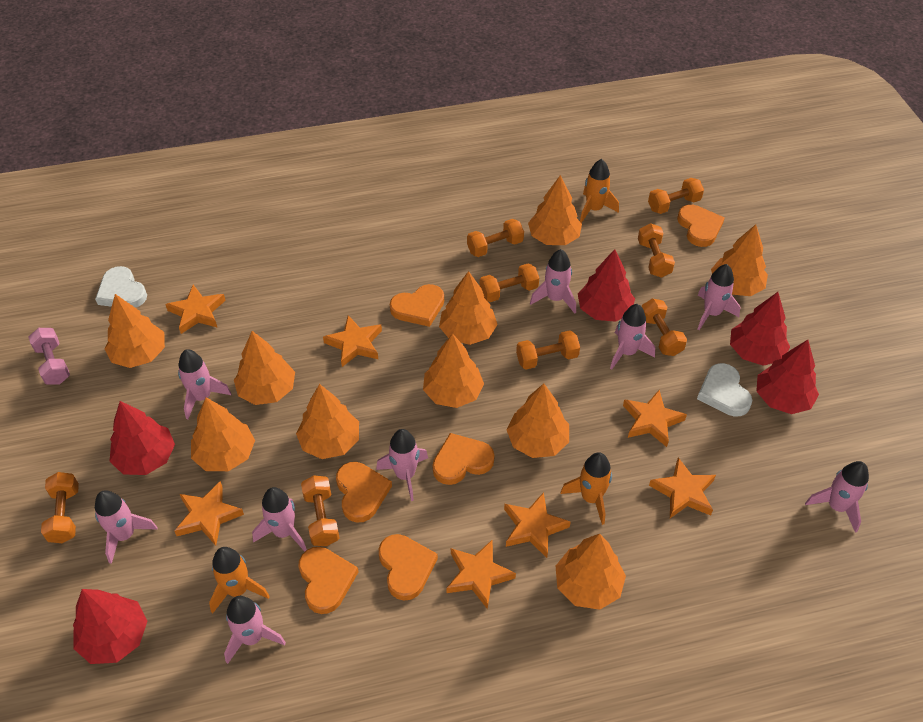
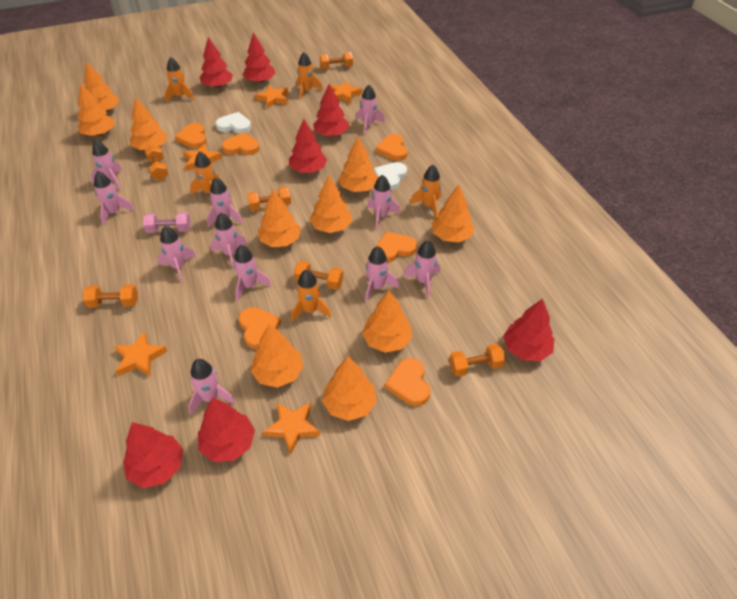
orange dumbbell: [41,472,79,543] [301,475,340,546] [467,219,524,257] [479,263,539,302] [516,330,580,370] [638,223,675,278] [642,299,687,356] [648,178,704,214] = 8 -> [83,284,138,308] [145,145,168,180] [247,187,291,211] [294,261,343,290] [320,52,353,69] [449,343,506,377] = 6
orange rocket: [209,547,270,614] [560,452,612,525] [580,159,619,223] = 3 -> [165,57,195,102] [190,151,220,194] [291,270,331,322] [297,52,323,100] [410,165,441,218] = 5
orange star: [165,285,226,334] [175,481,244,546] [323,315,382,367] [446,539,516,609] [504,492,570,558] [623,390,687,447] [649,457,716,518] = 7 -> [114,332,168,376] [183,144,222,171] [255,85,288,109] [263,402,321,455] [330,81,362,104] = 5
pink rocket: [95,490,158,564] [178,349,231,419] [224,596,286,664] [252,487,307,552] [376,429,428,501] [530,249,576,314] [610,304,655,370] [698,264,740,330] [805,461,869,533] = 9 -> [91,140,123,190] [94,171,135,225] [157,226,196,282] [188,359,235,415] [207,177,243,228] [211,213,248,269] [233,245,271,301] [356,85,385,135] [365,246,399,302] [367,175,400,230] [403,240,440,298] = 11
red tree: [73,589,147,664] [109,401,175,475] [578,249,635,322] [730,292,790,366] [756,340,819,414] = 5 -> [123,422,183,488] [198,397,255,462] [199,37,233,88] [243,32,275,83] [289,119,327,173] [313,84,349,136] [503,299,554,361] = 7

